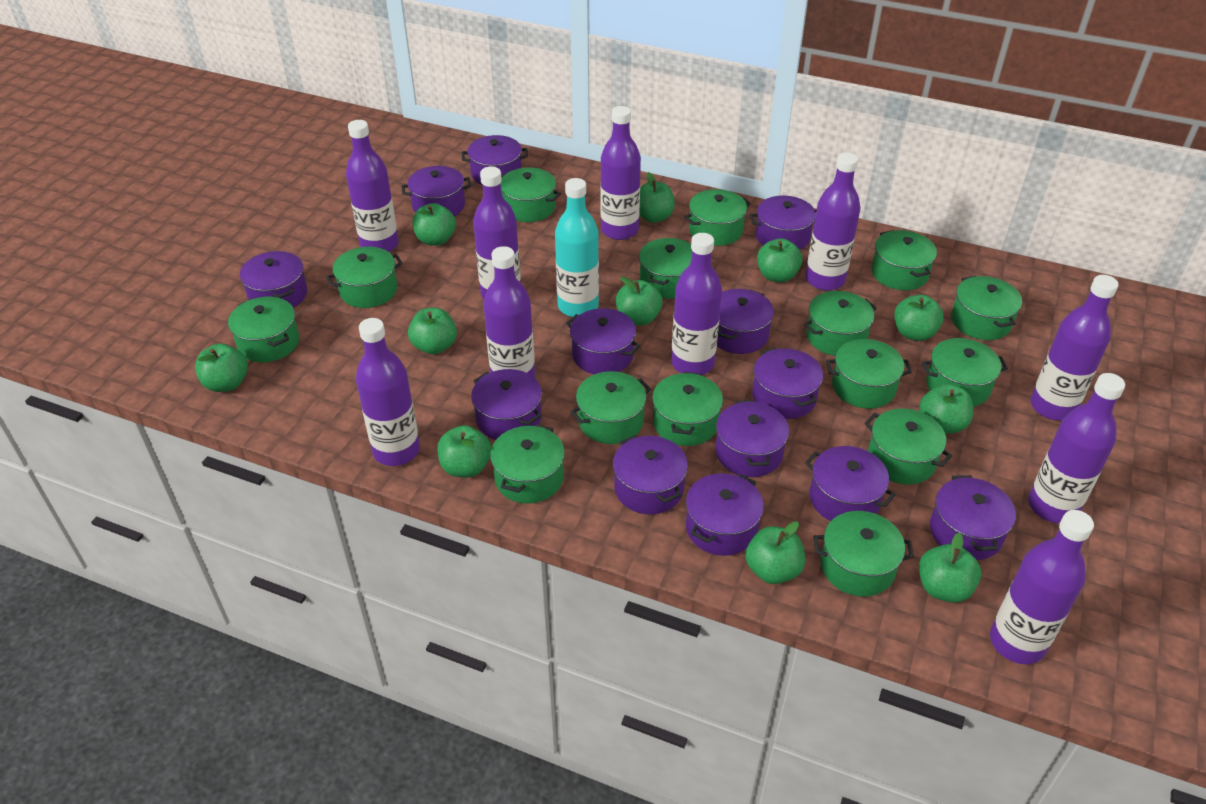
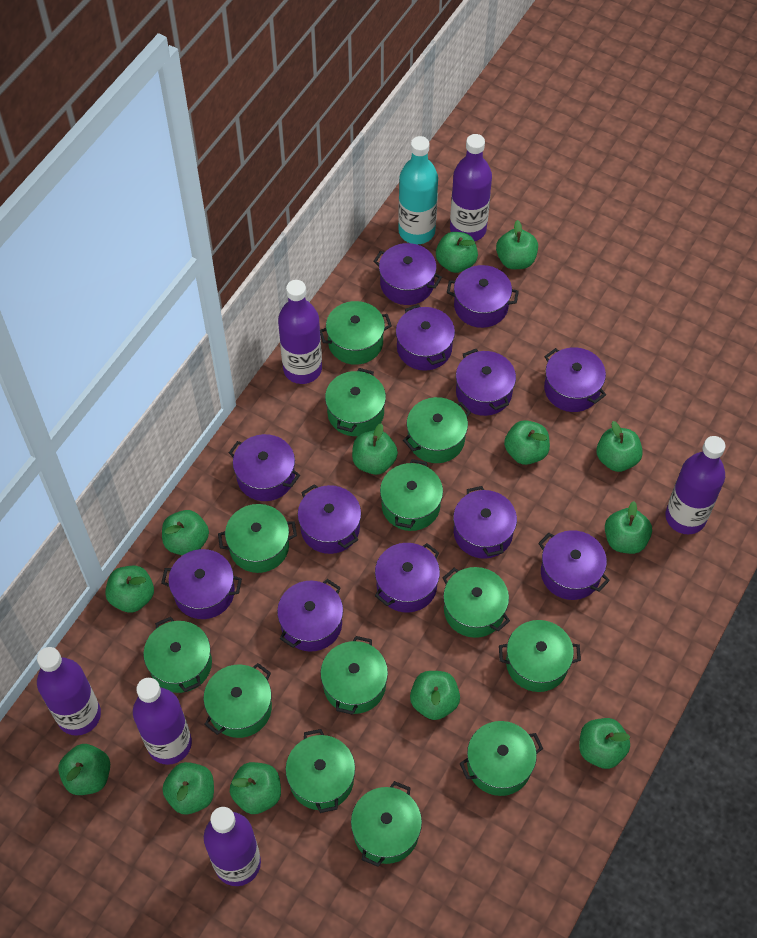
green apple: [195,344,248,392] [408,308,457,354] [413,203,456,246] [437,425,491,477] [616,276,662,326] [639,172,675,223] [746,521,805,584] [757,238,802,282] [894,295,944,341] [919,383,973,434] [919,533,981,603] = 11 -> [58,744,110,795] [105,566,154,613] [162,510,209,555] [162,762,214,815] [230,762,281,814] [352,423,398,475] [410,671,460,720] [436,232,478,273] [496,220,538,269] [504,420,550,465] [579,718,630,769] [596,421,643,472] [605,501,652,554] = 13
green pot: [228,297,299,362] [326,247,403,308] [490,424,565,503] [501,168,561,222] [570,371,651,444] [639,238,692,299] [652,372,723,446] [684,189,751,246] [804,291,877,356] [814,511,914,597] [826,339,912,409] [865,408,952,484] [872,230,937,290] [922,338,1008,407] [951,276,1022,340] = 15 -> [143,617,212,693] [203,663,272,738] [218,504,297,573] [285,729,355,813] [320,301,392,365] [320,636,388,715] [325,368,386,436] [351,781,422,867] [380,459,443,531] [403,397,471,463] [443,567,510,638] [459,721,543,796] [499,620,581,692] = 13
purple bottle: [346,120,399,252] [356,318,420,466] [473,166,521,299] [483,246,535,378] [601,106,641,240] [671,233,722,375] [805,153,860,291] [990,510,1094,664] [1028,373,1125,524] [1030,275,1119,421] = 10 -> [37,647,101,736] [133,678,192,765] [204,807,261,886] [278,280,322,384] [450,134,492,241] [666,436,726,534] = 6
purple pot: [240,251,307,308] [401,166,471,216] [462,135,528,185] [471,369,542,440] [566,308,640,374] [613,435,688,514] [686,473,764,556] [715,400,789,477] [717,289,774,354] [749,196,817,250] [752,348,823,419] [805,446,896,521] [930,475,1016,560] = 13 -> [161,549,242,619] [229,434,300,501] [277,579,343,652] [298,484,361,554] [373,243,442,305] [375,543,440,613] [396,304,455,371] [447,265,519,328] [453,486,517,559] [456,349,516,416] [538,530,610,600] [544,347,606,412] = 12

